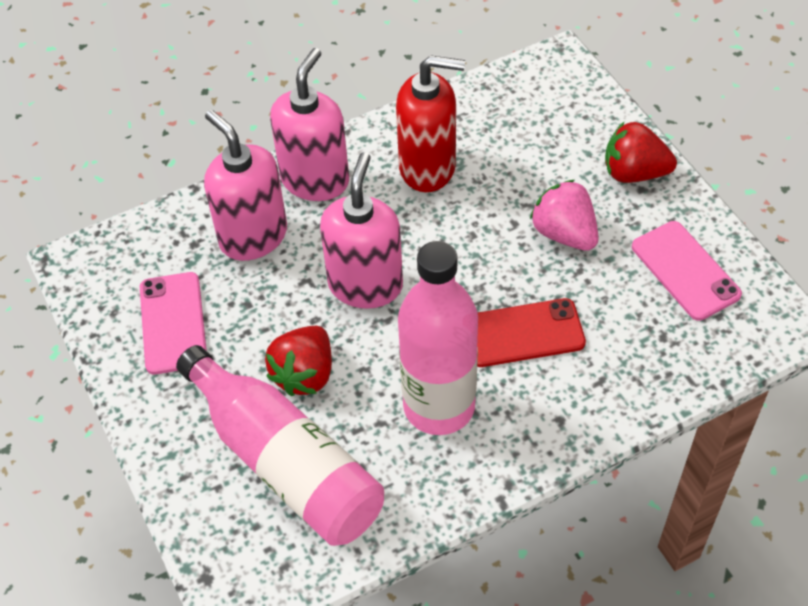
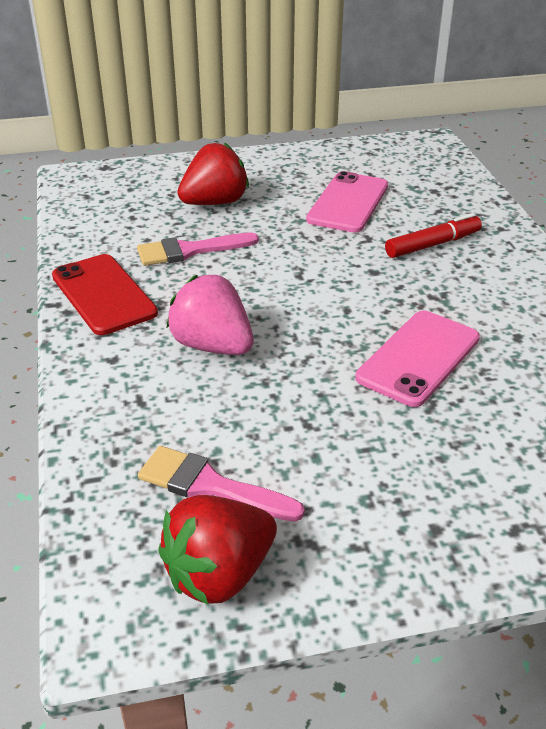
pink bottle: [176,345,384,546] [398,241,478,435] = 2 -> none = 0
pink brush: none = 0 -> [137,233,259,266] [138,446,305,522] = 2
pink soap dispenser: [204,110,287,261] [270,48,349,201] [320,152,403,309] = 3 -> none = 0
red marker: none = 0 -> [385,213,482,258] = 1
red soap dispenser: [396,55,465,192] = 1 -> none = 0

